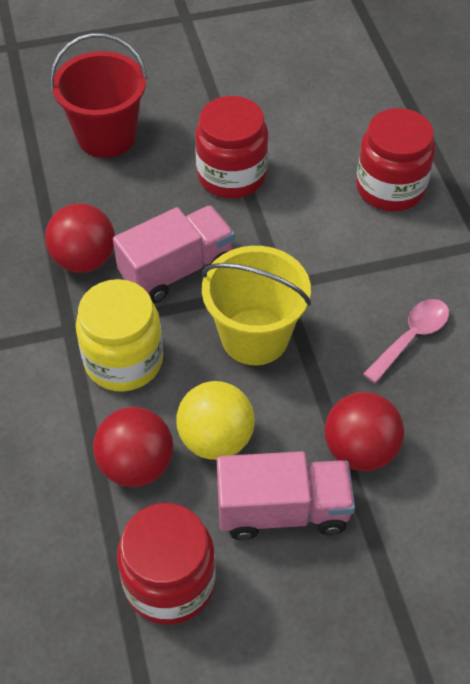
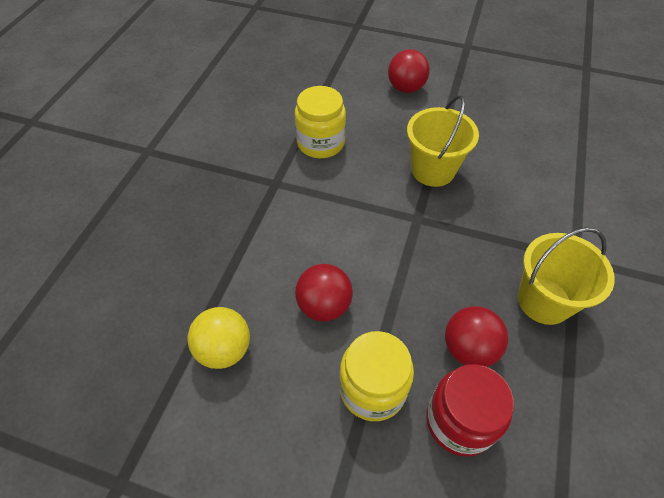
pink spoon: [363,299,449,384] = 1 -> none = 0
pink truck: [113,205,235,303] [217,451,355,540] = 2 -> none = 0
red bucket: [50,33,147,158] = 1 -> none = 0
red jar: [117,503,216,625] [195,96,268,198] [356,108,435,211] = 3 -> [426,364,514,457] = 1
yellow bucket: [202,246,311,365] = 1 -> [407,95,479,187] [518,227,615,325] = 2
yellow jar: [76,279,163,392] = 1 -> [295,86,346,158] [339,331,414,421] = 2

